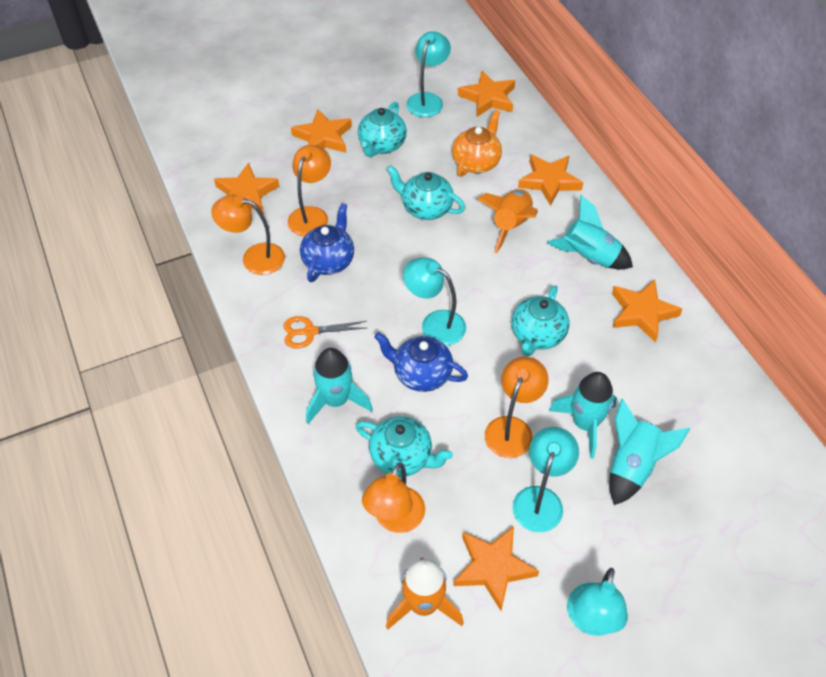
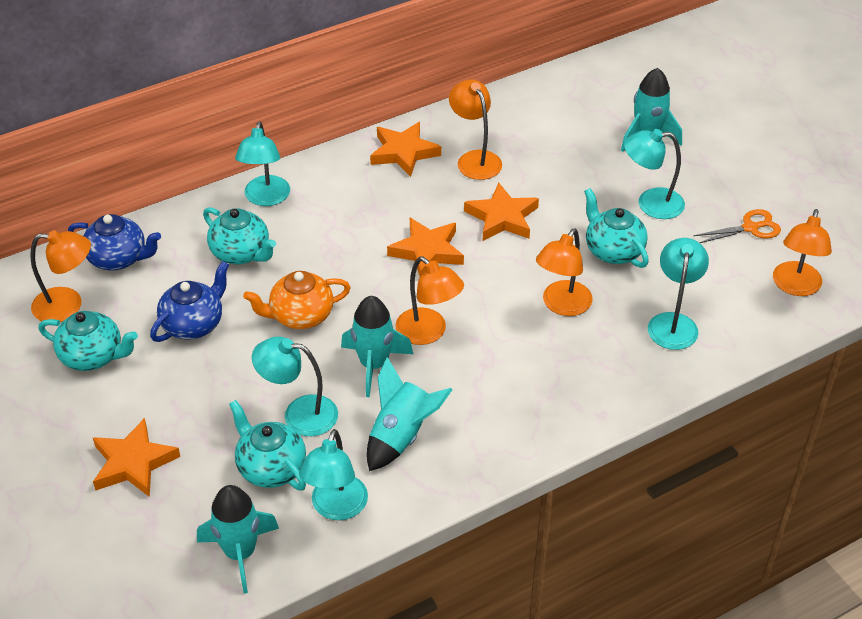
orange lamp: [211,195,285,275] [288,145,331,237] [362,463,425,533] [485,357,549,458] = 4 -> [30,230,91,322] [395,257,464,345] [449,80,502,180] [536,229,593,316] [773,209,832,296] = 5
orange rocket: [386,558,464,629] [478,189,538,253] = 2 -> none = 0
orange star: [214,163,279,214] [291,109,352,153] [454,526,539,611] [458,71,515,117] [518,154,583,206] [612,280,683,343] = 6 -> [93,418,180,497] [370,122,441,177] [387,218,464,276] [464,183,539,241] = 4
turquoise lamp: [403,258,466,346] [407,31,451,117] [512,427,579,532] [567,568,628,636] = 4 -> [235,121,290,206] [252,337,338,436] [299,429,368,520] [624,129,685,219] [648,238,709,350] = 5

